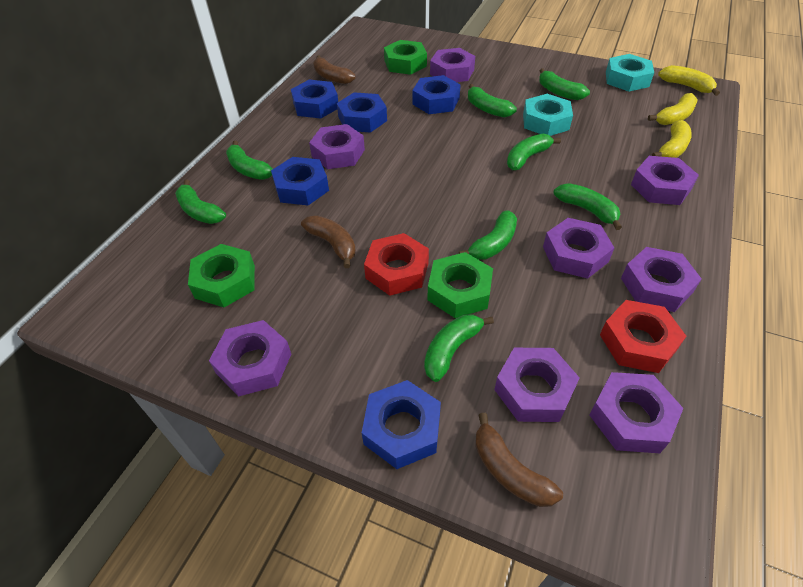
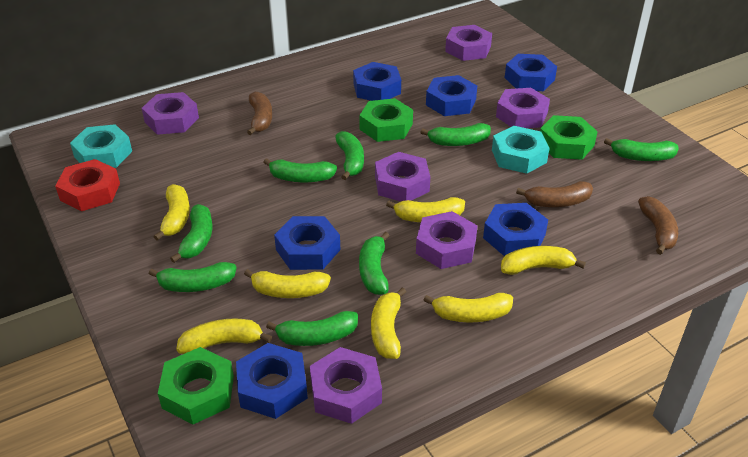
blue nut: [271,157,329,205] [291,80,338,119] [337,92,387,133] [362,380,441,469] [412,75,461,114] = 5 -> [236,343,308,419] [274,216,340,270] [353,62,401,101] [426,75,477,116] [483,203,548,256] [505,54,557,91] = 6
purple nut: [209,320,291,396] [309,124,365,169] [430,48,475,82] [494,348,580,422] [543,218,614,279] [589,372,684,453] [621,247,702,312] [631,156,699,205] = 8 -> [142,92,199,135] [310,347,382,424] [375,152,430,201] [416,211,478,269] [445,25,492,61] [496,88,550,128] = 6
red nut: [364,233,429,296] [600,300,686,373] = 2 -> [55,159,120,211] = 1
yellow banana: [648,93,698,125] [652,120,692,158] [658,65,720,96] = 3 -> [154,184,190,241] [176,318,272,354] [244,269,331,298] [371,287,406,359] [386,197,465,222] [423,293,513,322] [501,246,586,275] = 7

